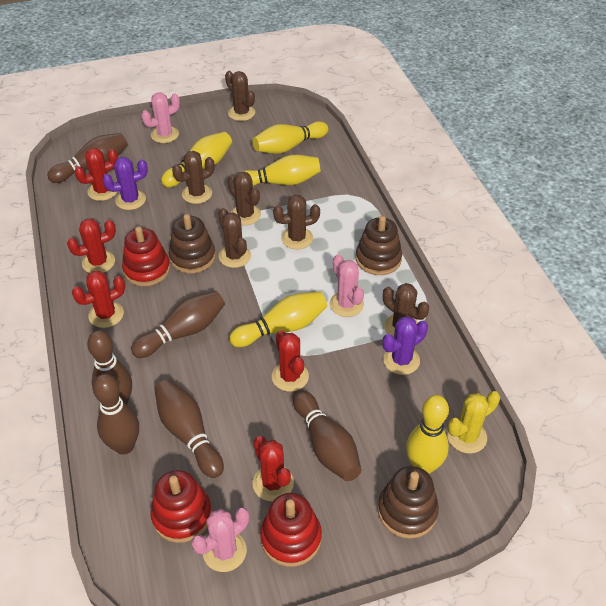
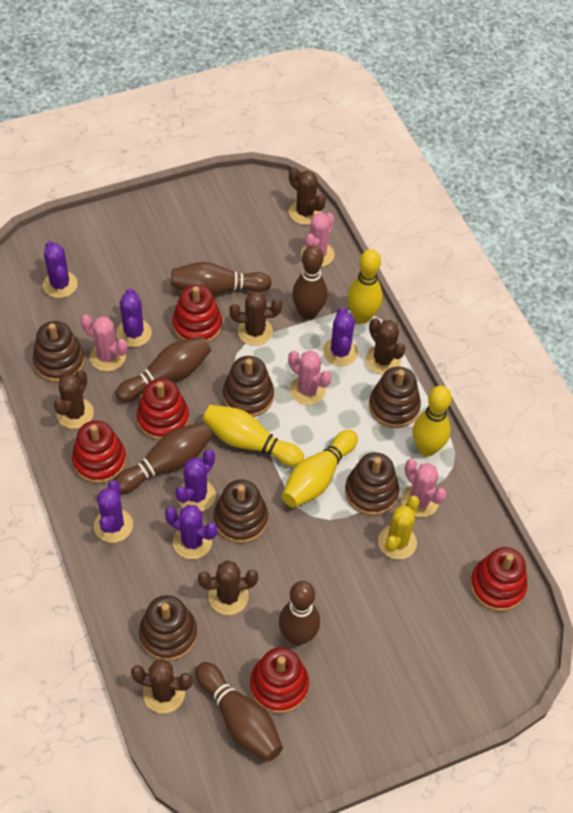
brown stacking toy: [169,214,216,273] [356,216,402,275] [378,466,439,539] = 3 -> [33,321,85,383] [139,595,197,661] [214,480,268,544] [223,356,274,417] [345,452,399,516] [369,367,421,428] = 6
pink cactus: [141,93,180,143] [191,508,249,572] [329,254,364,317] = 3 -> [81,315,128,372] [288,350,332,405] [301,213,334,267] [401,459,447,518] = 4
purple cactus: [102,157,148,210] [383,316,428,375] = 2 -> [43,241,78,298] [94,480,133,543] [116,288,152,347] [165,505,218,559] [175,450,216,511] [323,308,358,366] = 6
red cactus: [67,219,116,273] [72,271,125,328] [74,148,118,201] [252,436,294,502] [272,330,309,392] = 5 -> none = 0
red stacking toy: [122,226,170,286] [150,470,212,543] [260,493,322,567] = 3 -> [72,420,126,484] [137,378,189,440] [172,285,222,343] [250,647,309,714] [470,547,528,612] = 5
yellow bowling pin: [161,132,232,188] [229,292,327,347] [235,155,321,186] [253,121,329,154] [406,395,449,474] = 5 -> [203,405,304,467] [282,430,358,508] [347,249,383,324] [413,386,452,456] = 4

